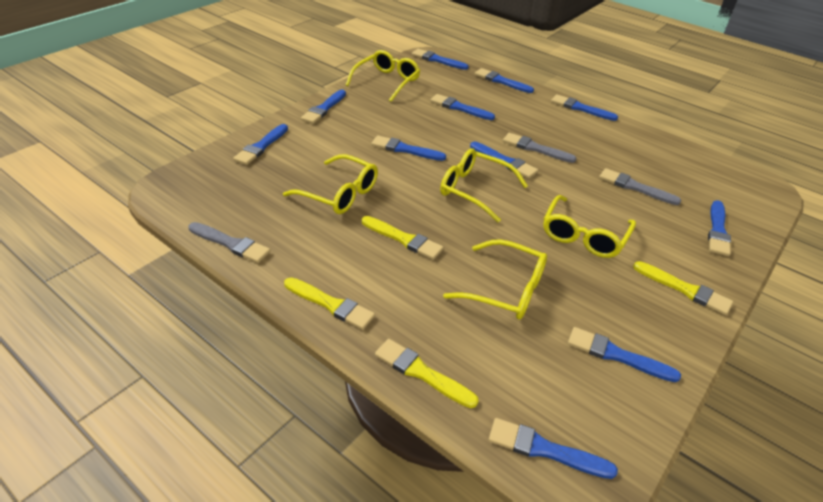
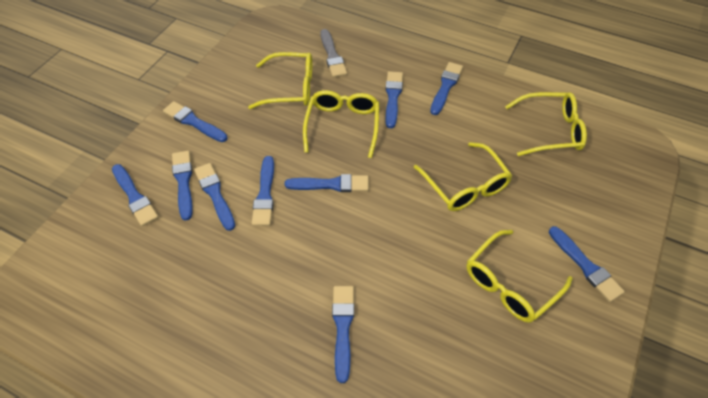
blue brush: [233,124,288,165] [301,90,346,124] [371,135,446,161] [412,49,469,70] [430,94,495,120] [470,142,538,178] [475,68,534,93] [488,418,618,479] [551,94,618,121] [568,327,681,382] [708,200,731,256] = 11 -> [112,164,158,226] [163,101,227,142] [172,151,193,221] [194,163,235,231] [252,156,274,226] [285,174,369,192] [332,286,354,383] [385,71,403,128] [430,62,463,115] [549,226,625,302] = 10
grey brush: [188,222,270,263] [503,133,577,163] [599,168,681,205] = 3 -> [320,29,347,78] = 1
yellow brush: [284,277,375,330] [362,216,443,260] [375,339,479,408] [633,261,733,315] = 4 -> none = 0

